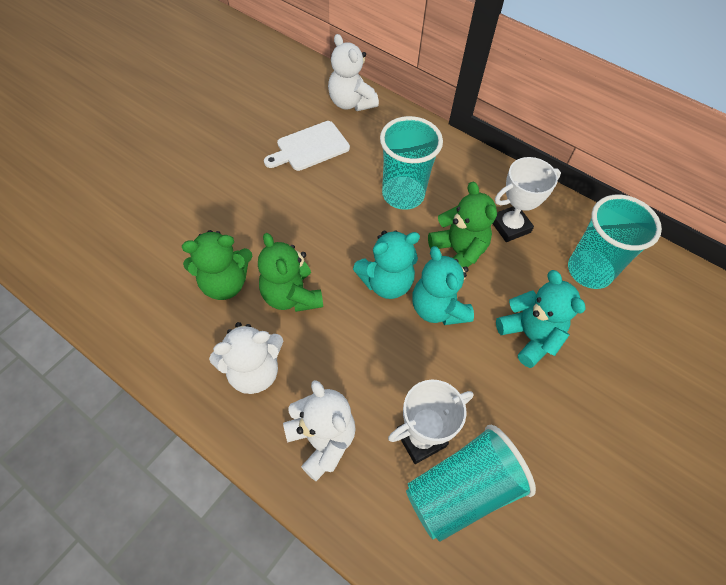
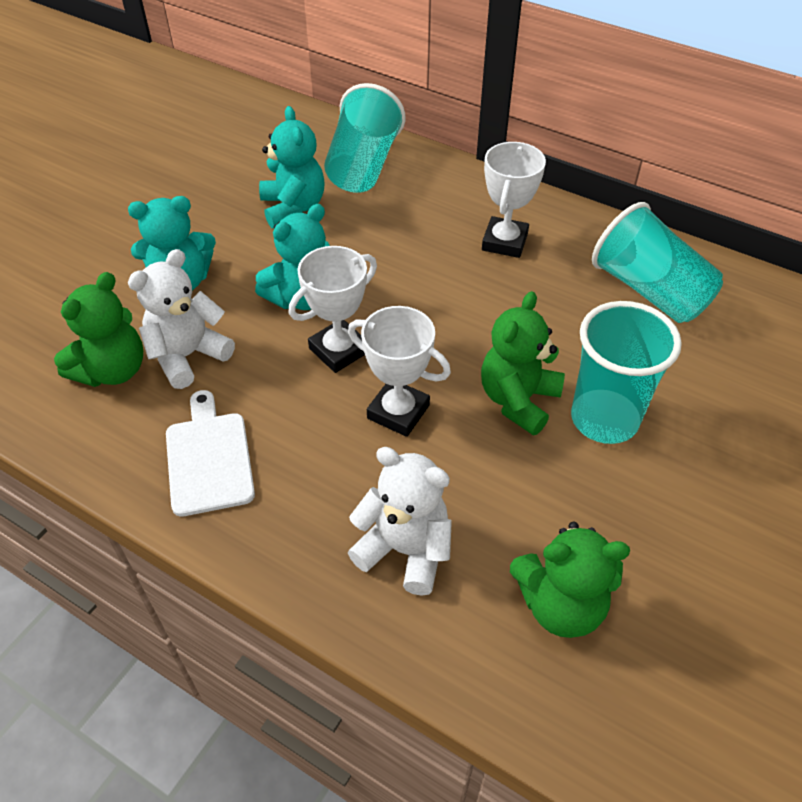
white teddy bear: [209,322,284,394] [283,380,356,481] [328,34,379,111] = 3 -> [128,249,235,389] [348,447,452,596] = 2
white trophy: [388,380,474,464] [492,157,561,242] = 2 -> [289,246,377,373] [348,306,451,437] [482,142,546,258] = 3

